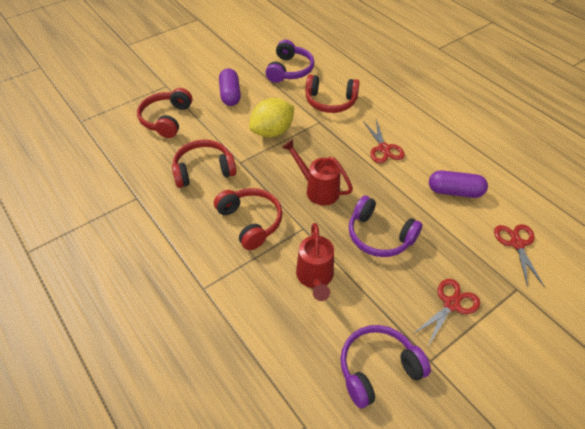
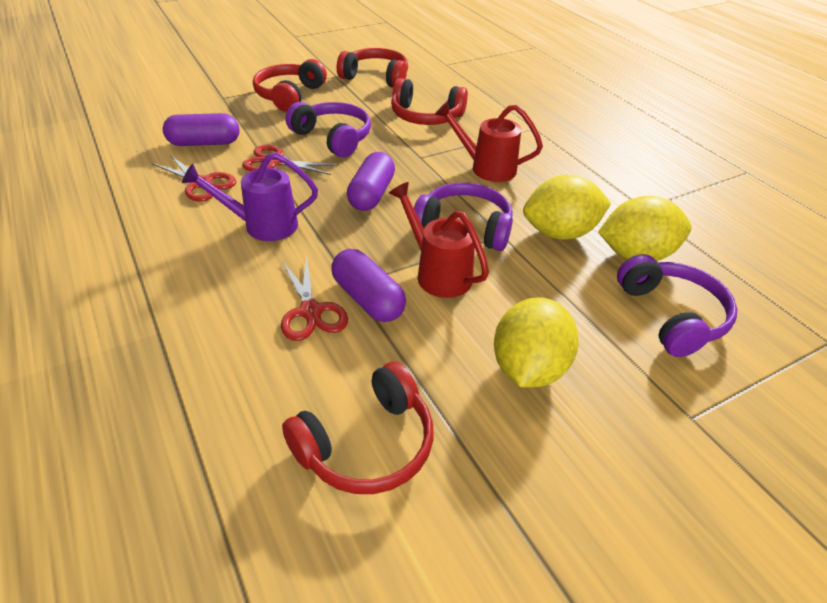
purple capsule: [219,68,241,106] [429,170,488,198] = 2 -> [163,113,240,146] [331,249,406,322] [347,152,395,211] = 3
purple watering can: none = 0 -> [182,152,318,241] = 1
yellow lemon: [249,98,294,138] = 1 -> [494,297,579,388] [523,175,611,240] [598,196,691,261] = 3

